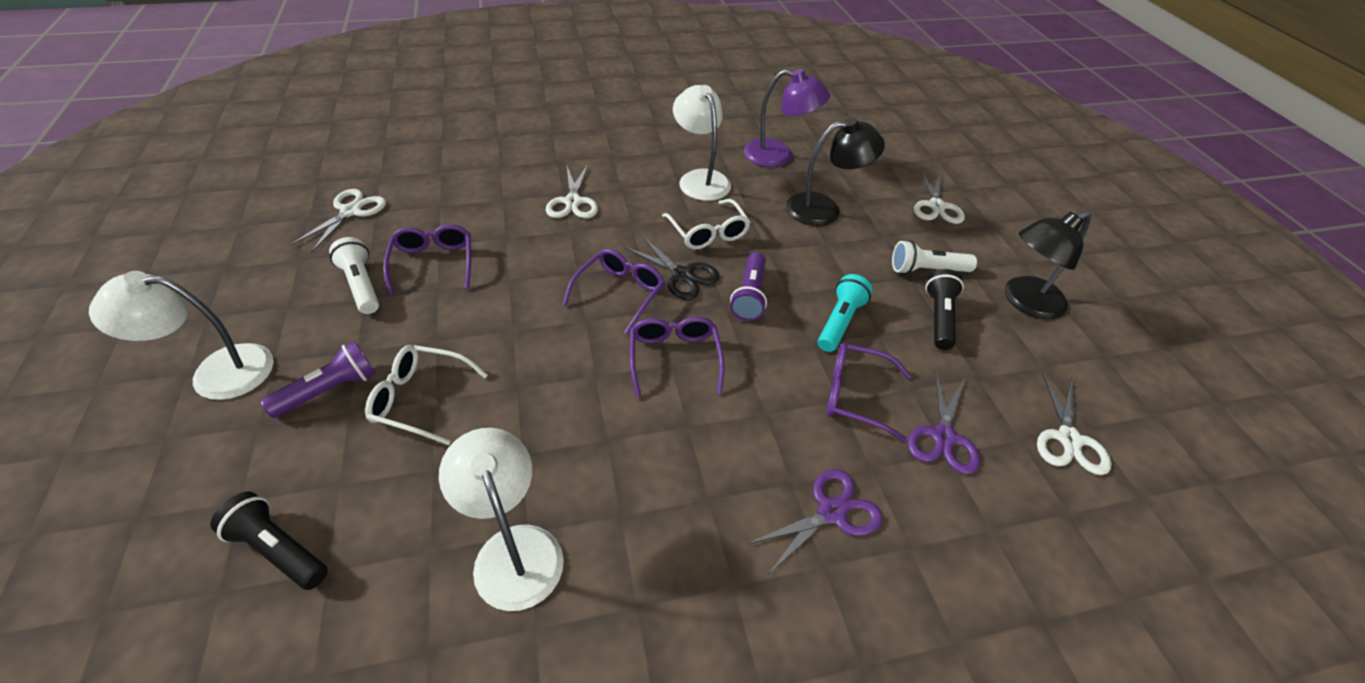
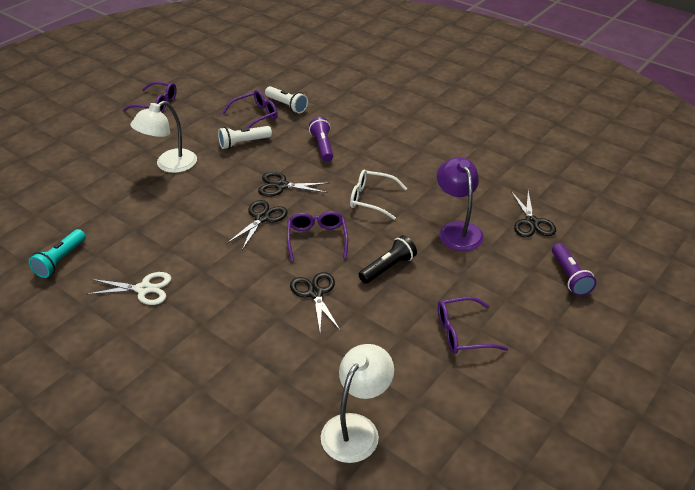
black flashlight: [210,492,328,590] [925,269,964,350] = 2 -> [358,235,417,284] = 1
black lamp: [786,117,885,226] [1005,211,1091,319] = 2 -> none = 0
black scissors: [625,236,720,300] = 1 -> [226,200,288,250] [258,172,329,197] [290,272,341,331] [511,191,556,237] = 4
purple scissors: [747,469,883,573] [908,371,980,475] = 2 -> none = 0
white glasses: [365,345,487,445] [662,199,750,250] = 2 -> [350,169,407,220] = 1
white lamp: [89,271,274,400] [439,428,564,611] [673,85,731,201] = 3 -> [130,101,197,173] [321,344,394,463] = 2
white scissors: [291,189,386,253] [546,164,598,218] [914,170,965,224] [1037,371,1112,475] = 4 -> [86,272,171,305] = 1

